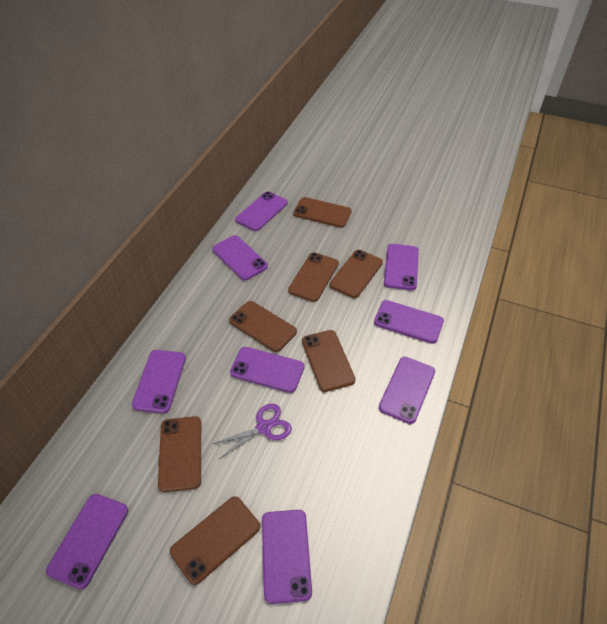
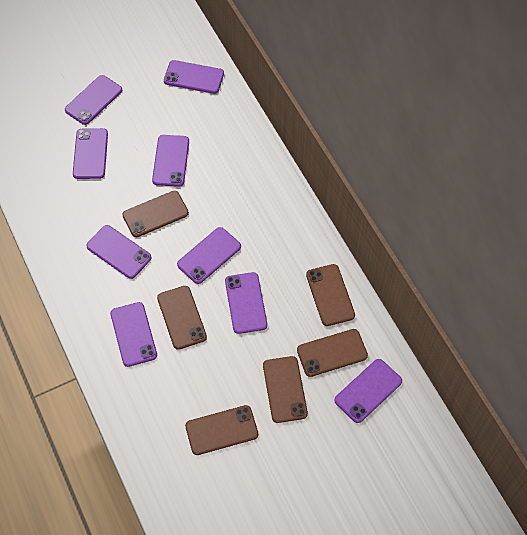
brown phone: [158,416,201,492] [170,496,260,585] [229,301,297,352] [288,253,339,302] [293,197,352,228] [302,330,355,392] [330,250,383,298] = 7 -> [122,191,189,237] [157,286,207,350] [185,405,258,455] [263,356,308,423] [297,329,368,377] [306,264,355,326] = 6
purple scissors: [213,404,292,459] = 1 -> none = 0

